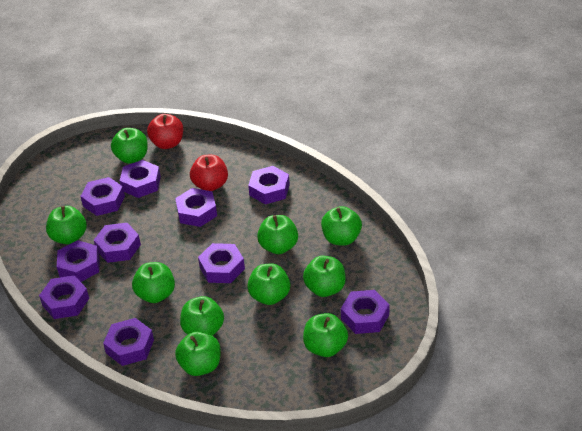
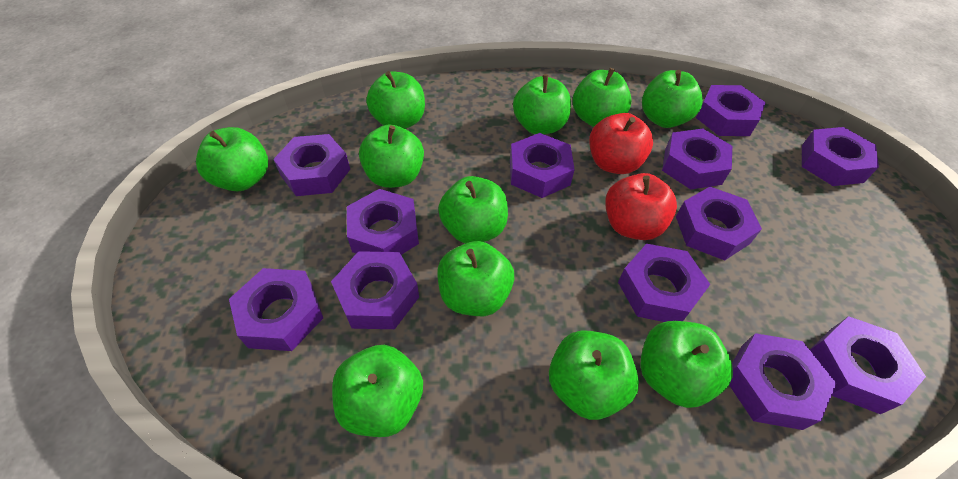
green apple: [46,206,87,244] [111,128,148,164] [132,262,175,303] [175,332,221,376] [180,296,224,336] [247,264,290,305] [257,215,298,254] [303,256,346,297] [303,313,348,357] [321,206,362,246] = 10 -> [196,127,268,191] [332,345,423,437] [359,125,424,188] [366,71,425,129] [437,241,514,316] [438,176,508,244] [513,74,571,134] [549,330,639,420] [573,68,632,127] [640,321,733,408] [642,70,703,128] = 11
purple nut: [39,275,89,319] [57,240,100,282] [80,177,125,216] [94,223,141,263] [103,318,154,366] [120,160,161,198] [175,188,217,227] [198,243,245,283] [248,166,290,204] [341,290,390,334] = 10 -> [229,268,323,351] [273,134,350,196] [331,251,419,329] [347,189,419,255] [510,133,575,198] [618,244,710,322] [662,129,732,190] [676,187,762,261] [696,85,766,136] [729,333,837,430] [802,127,879,186] [810,316,926,414] = 12

